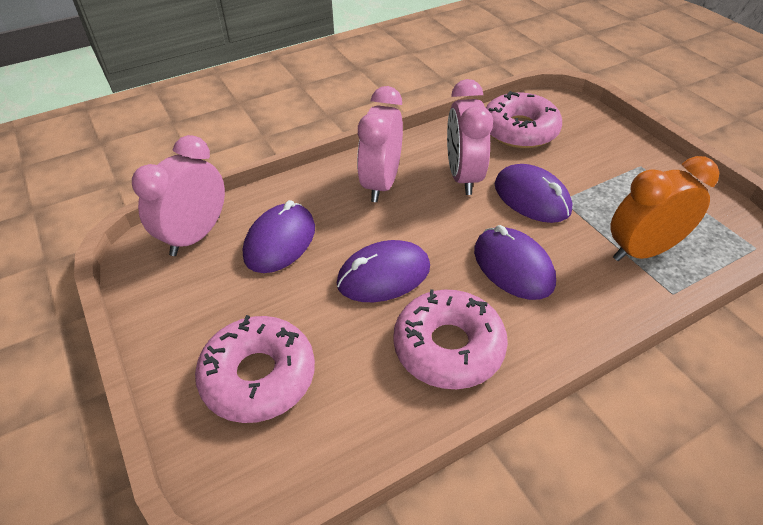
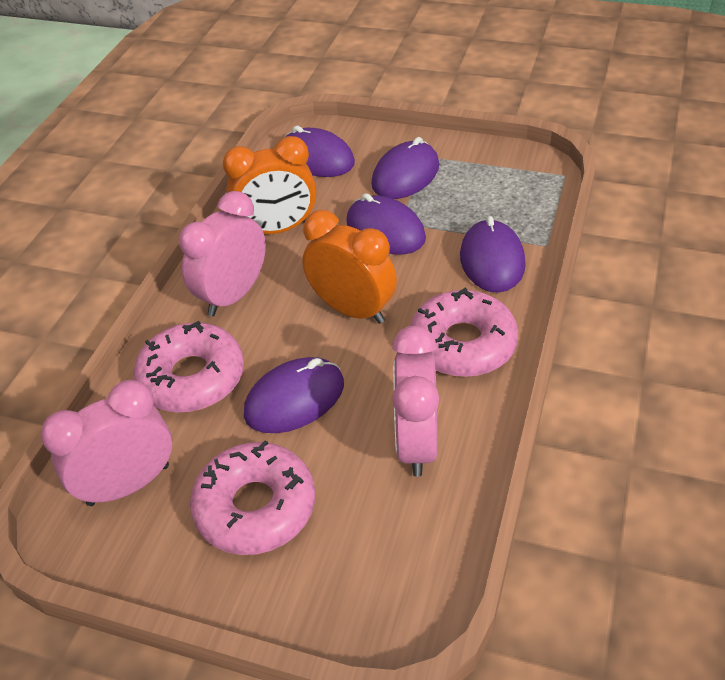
orange clock: [610,156,719,261] = 1 -> [223,136,316,234] [302,210,397,324] = 2
purple mouse: [243,200,315,273] [337,240,430,302] [474,225,556,300] [495,164,572,223] = 4 -> [244,357,344,433] [285,126,355,177] [346,193,426,255] [371,137,439,199] [460,216,526,293] = 5

